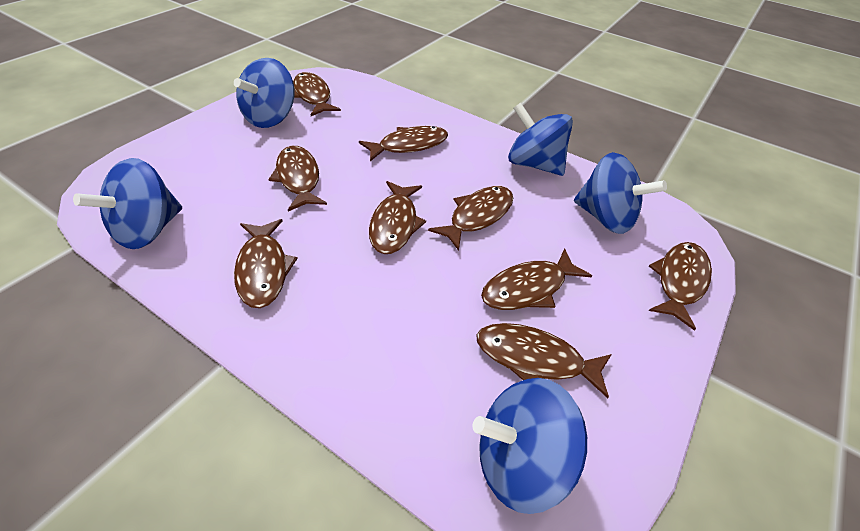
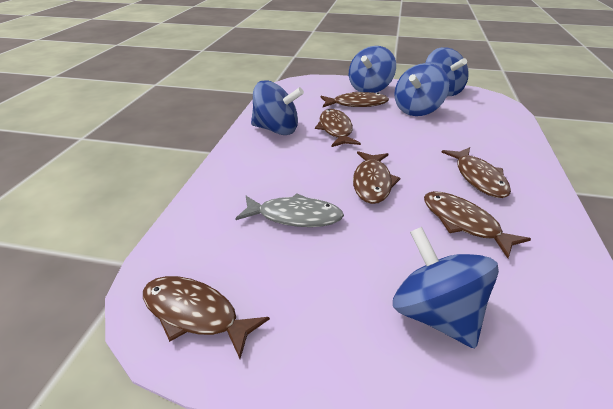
brown fish: [234,219,298,308] [268,146,327,211] [293,72,341,116] [359,126,448,161] [369,181,426,254] [428,186,513,251] [476,323,612,398] [481,248,592,310] [649,242,712,331] = 9 -> [143,276,270,359] [315,109,361,147] [320,92,389,107] [353,151,401,204] [424,191,531,258] [442,147,511,198] = 6
grey fish: none = 0 -> [235,193,344,227] = 1

